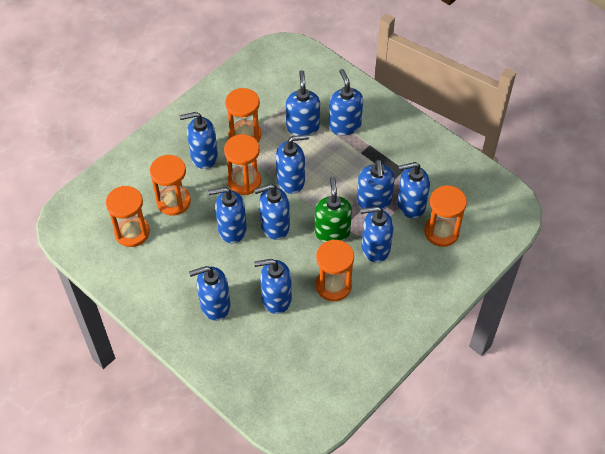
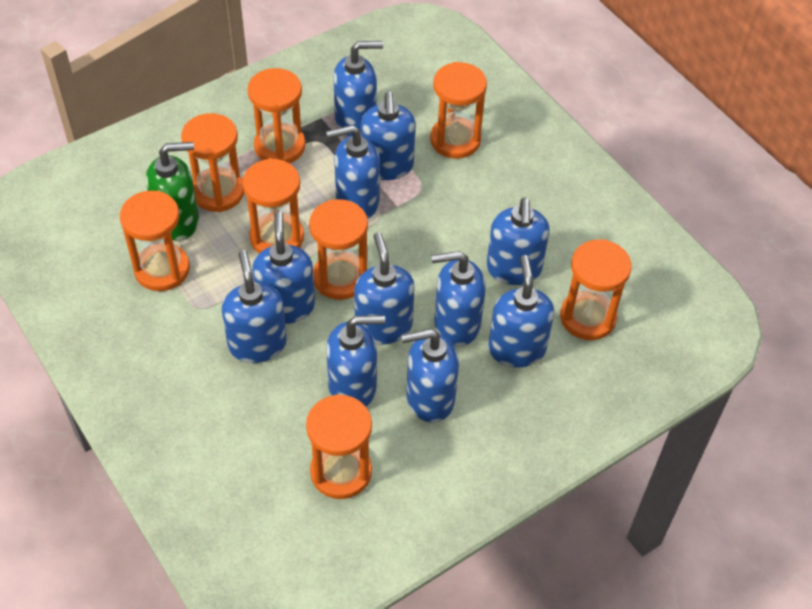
orange hourglass: [106,186,150,247] [150,155,191,216] [224,134,261,195] [225,88,261,142] [316,239,354,301] [424,185,467,247] = 6 -> [120,191,190,291] [181,113,244,212] [243,158,304,253] [248,68,305,163] [306,394,372,499] [309,199,368,300] [430,62,487,159] [560,239,632,340] = 8

